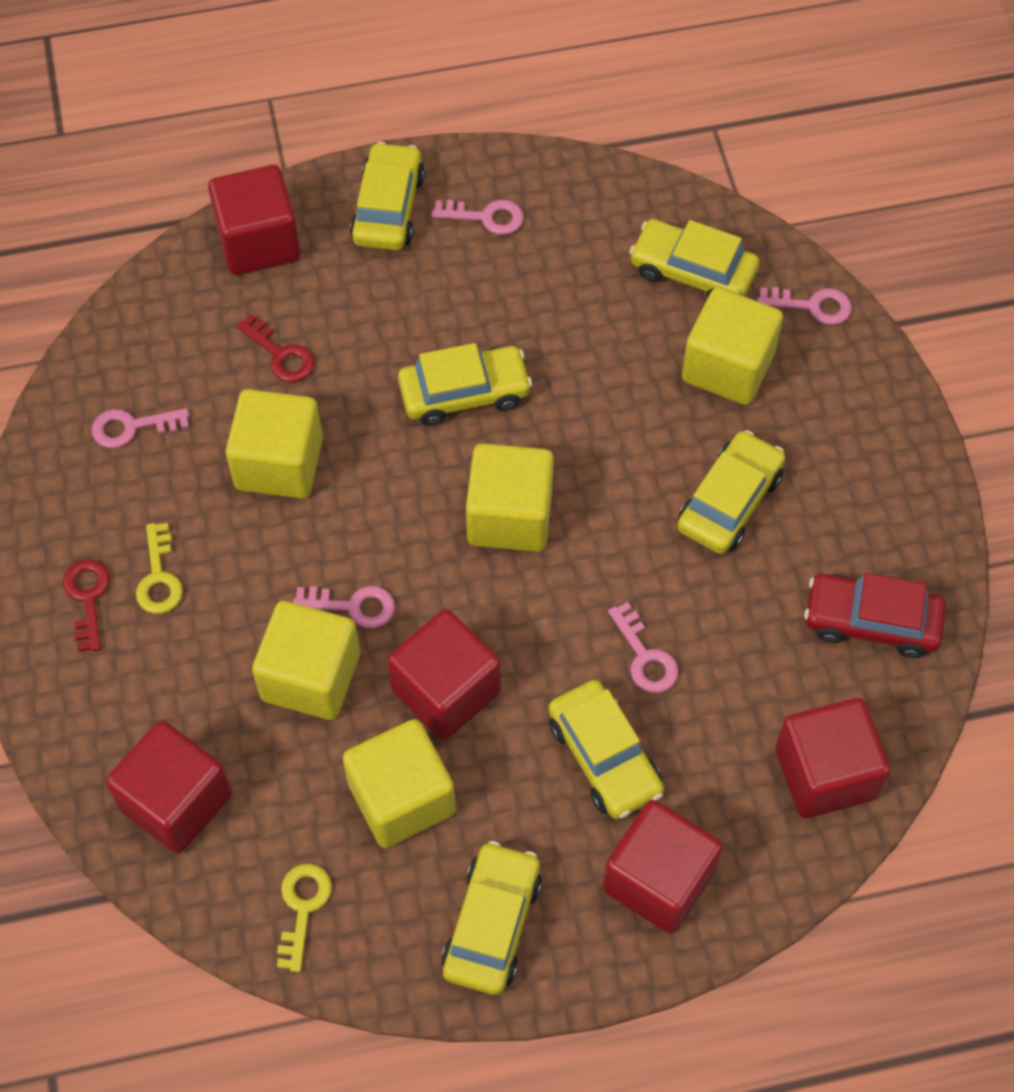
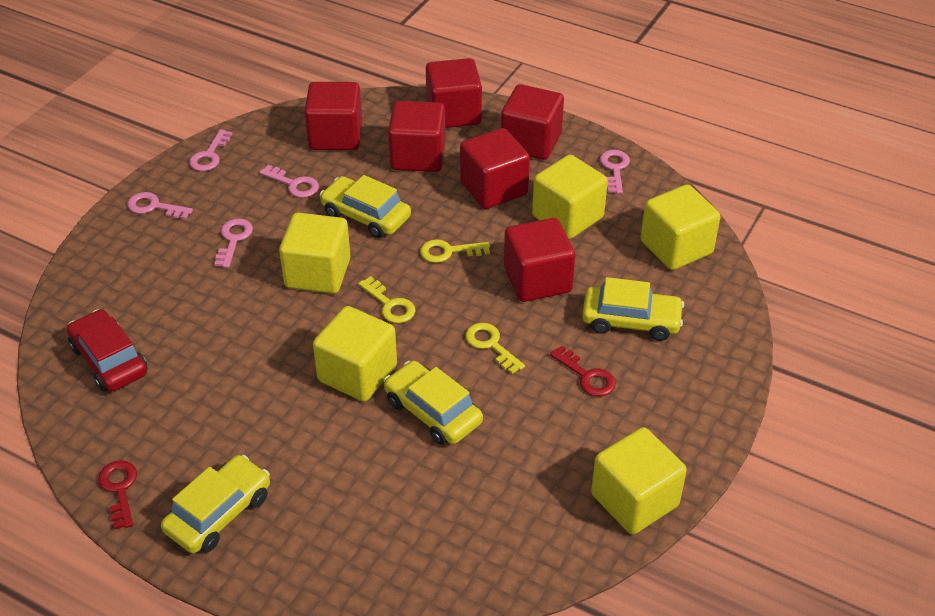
red cube: [106,721,232,853] [208,165,301,275] [387,609,501,740] [603,800,723,934] [775,698,891,818] = 5 -> [305,82,362,150] [388,101,446,172] [426,58,482,128] [460,128,530,209] [501,84,564,160] [504,218,575,302] = 6
yellow car: [350,142,425,250] [398,343,532,426] [441,841,542,995] [548,680,664,819] [629,219,759,298] [678,430,785,554] = 6 -> [161,455,270,553] [320,175,411,238] [384,361,483,445] [582,277,684,341] = 4
yellow key: [136,523,183,614] [277,864,332,972] = 2 -> [358,276,415,323] [420,239,490,263] [465,322,525,374] = 3

